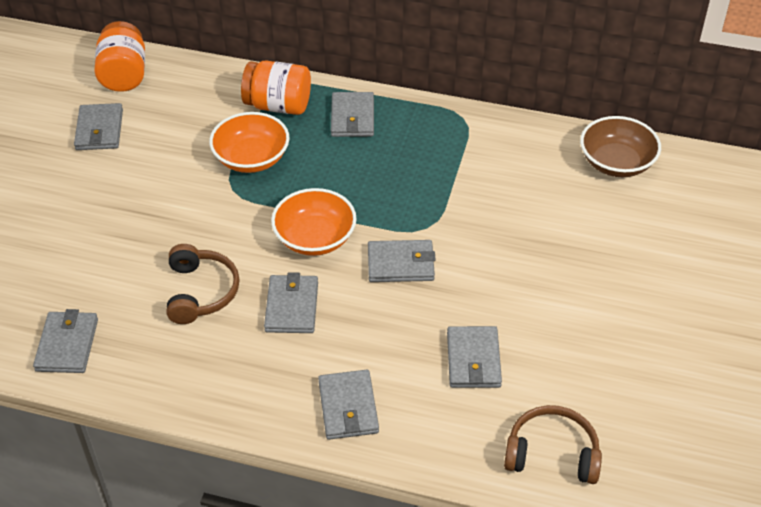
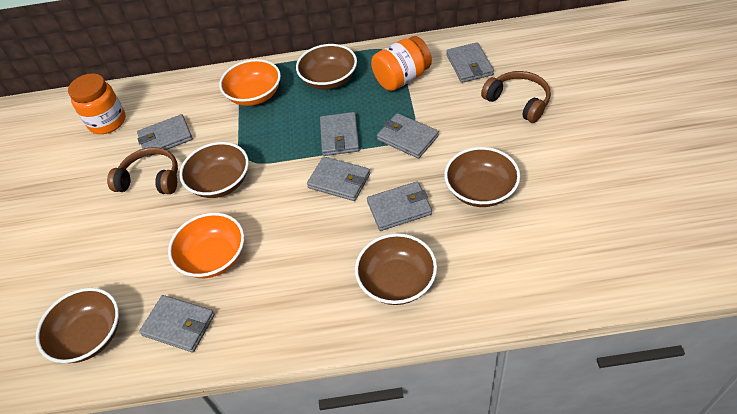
brown bowl: [580,116,661,177] = 1 -> [36,288,119,363] [179,142,249,198] [296,44,357,90] [355,233,437,305] [444,147,520,207] = 5

